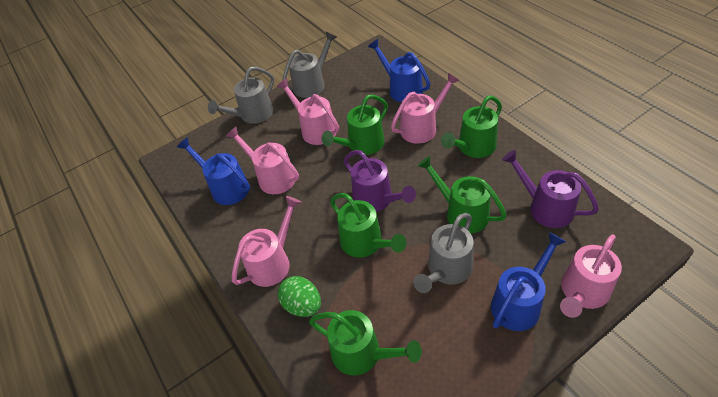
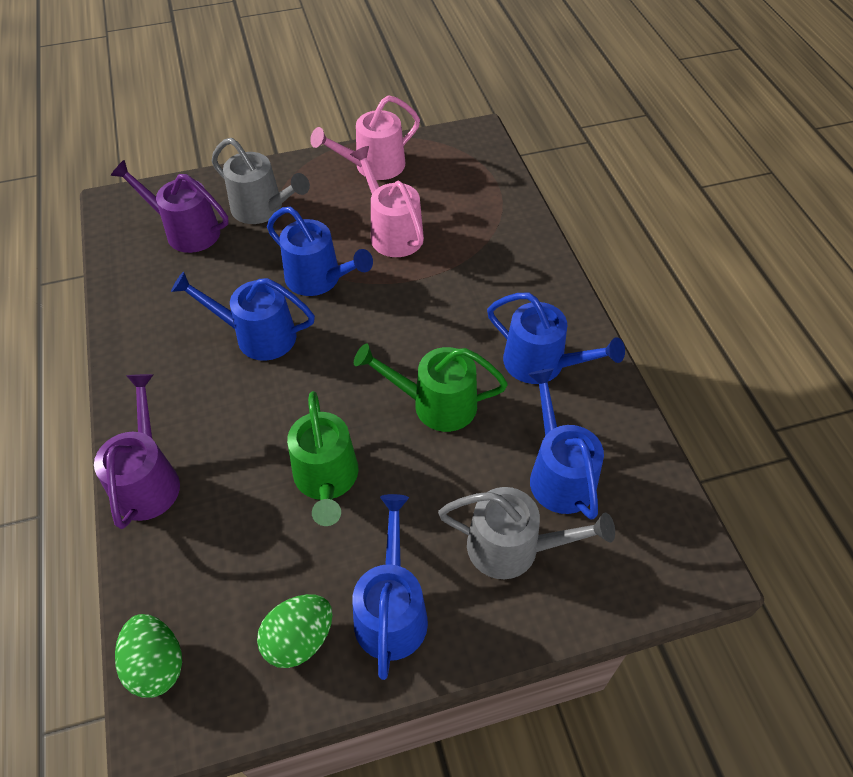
blue watering can: [177,137,250,205] [368,39,430,102] [491,232,566,331] = 3 -> [171,271,315,361] [267,207,373,296] [352,494,428,680] [487,293,625,384] [528,368,604,520] = 5
green egg: [278,276,321,317] = 1 -> [115,614,182,698] [257,594,333,668] = 2
green watering can: [309,310,422,375] [322,94,388,155] [330,193,406,258] [417,156,507,233] [441,96,502,158] = 5 -> [287,391,358,526] [354,343,508,432] = 2
grey watering can: [208,67,274,124] [282,32,337,98] [413,213,474,293] = 3 -> [212,138,310,224] [438,487,615,579] = 2
pink watering can: [226,126,299,194] [232,196,301,287] [276,78,339,145] [391,73,460,144] [560,234,622,318] = 5 -> [310,95,420,180] [350,146,424,257] = 2

